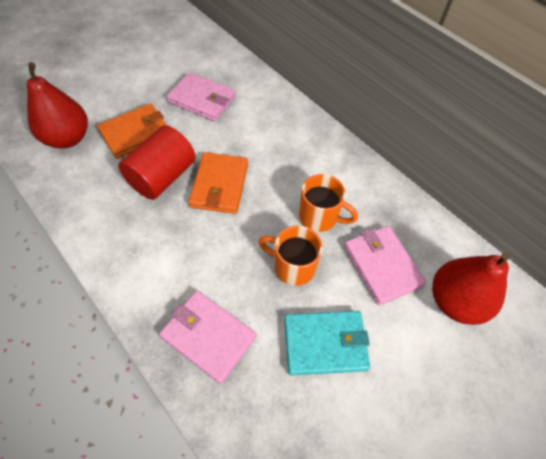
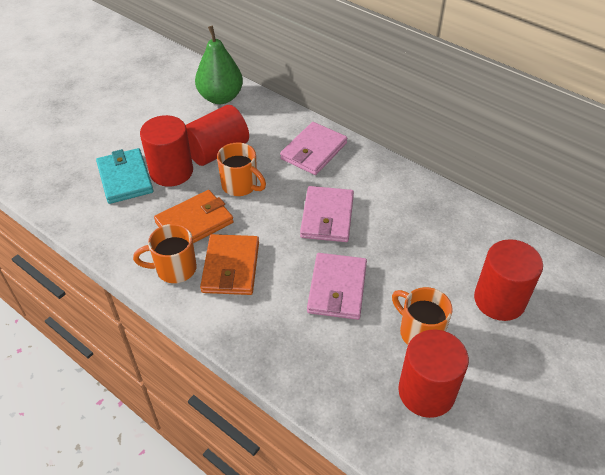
green pear: none = 0 -> [195,26,243,104] = 1
orange mug: [258,225,323,286] [299,174,358,232] = 2 -> [133,224,197,283] [217,142,266,196] [392,287,453,345] = 3
red cylinder: [118,125,196,200] = 1 -> [140,115,193,187] [186,105,249,166] [398,329,469,418] [474,239,543,321] = 4
red pear: [27,62,88,149] [432,252,510,325] = 2 -> none = 0

